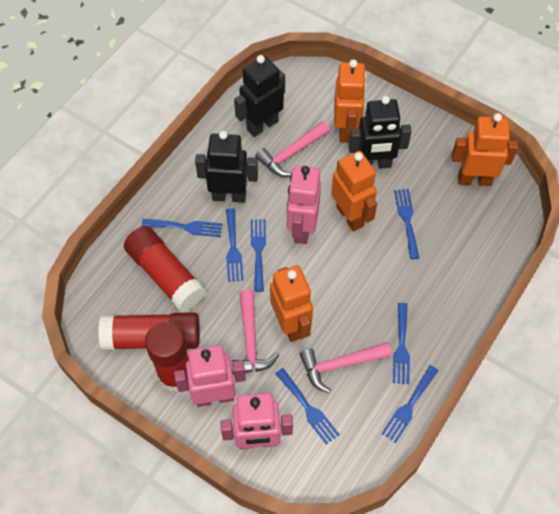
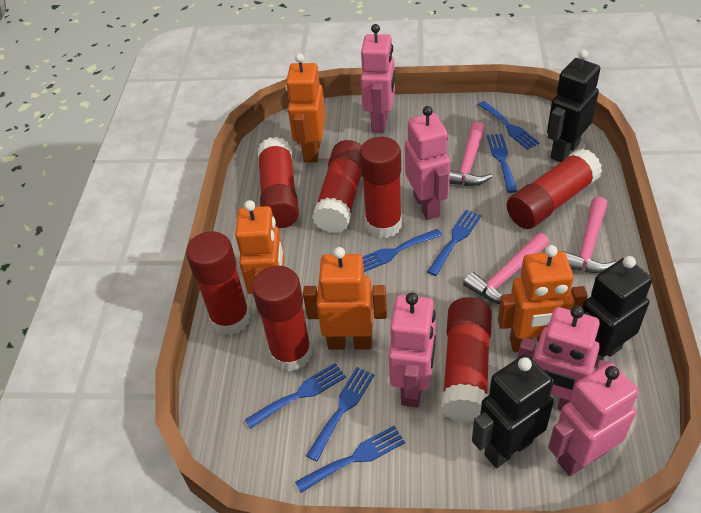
pink robot: [174,345,246,407] [220,393,293,449] [287,166,321,244] = 3 -> [361,24,395,133] [388,293,436,407] [405,106,450,220] [518,305,609,411] [548,363,638,476] = 5
red glue stick: [98,312,200,350] [124,226,206,312] [145,322,189,392] = 3 -> [186,231,251,335] [252,266,312,372] [258,137,299,228] [312,140,362,233] [359,137,402,238] [441,297,492,423] [507,148,602,229] = 7

